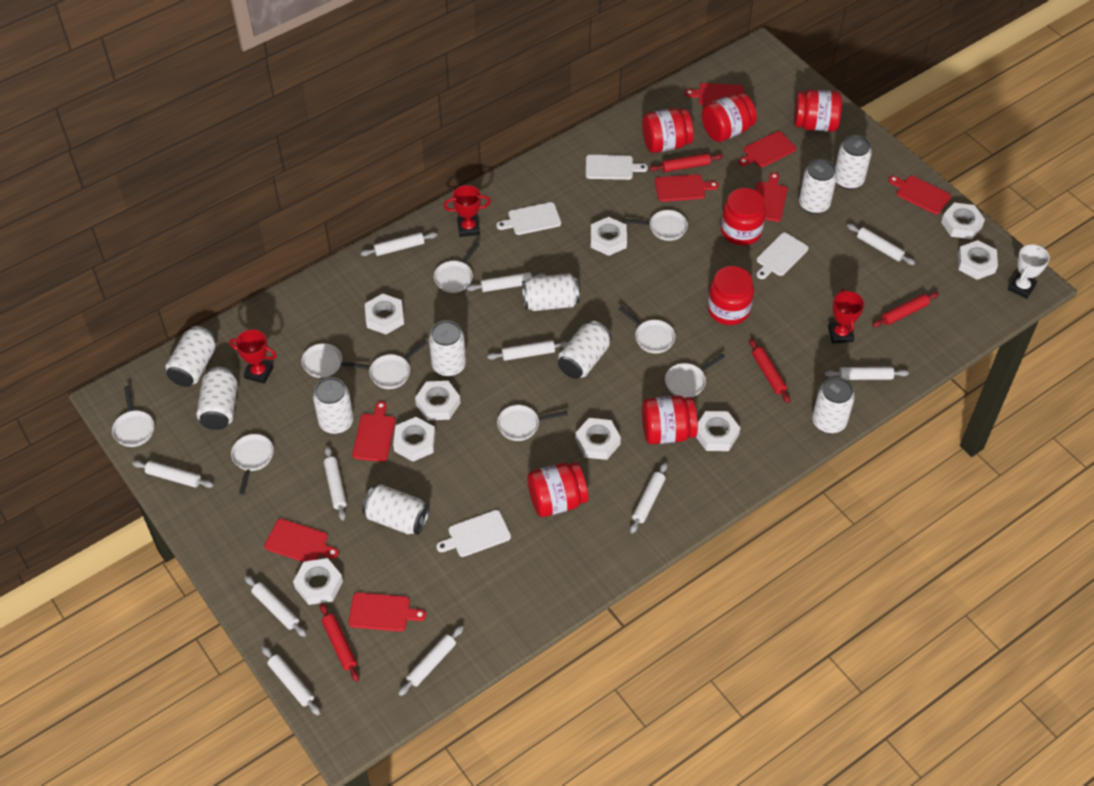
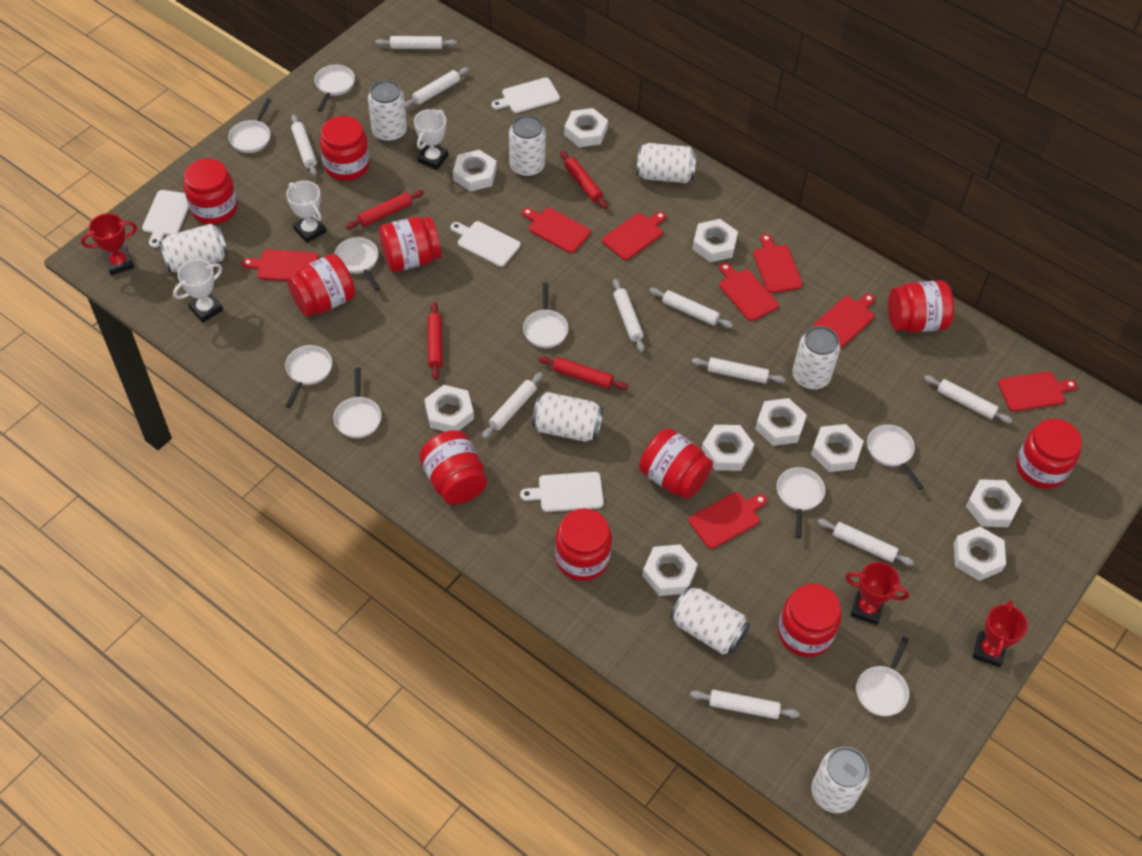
red jar: [527,462,588,517] [642,108,694,153] [642,395,698,444] [702,93,757,142] [708,266,754,325] [721,188,766,245] [794,90,842,131] = 7 -> [184,158,238,225] [287,254,355,317] [320,116,370,181] [379,216,441,272] [419,430,487,505] [555,508,612,581] [639,428,713,499] [778,584,841,657] [888,280,954,333] [1016,419,1082,489] = 10
white can: [165,326,216,387] [196,367,238,430] [313,377,354,434] [362,484,429,535] [429,320,466,377] [522,273,579,311] [558,321,612,379] [799,159,837,214] [812,377,855,433] [835,135,872,189] = 10 -> [159,224,228,273] [368,80,407,142] [509,115,546,177] [532,392,603,442] [636,143,696,183] [670,586,750,654] [792,326,840,390] [811,747,870,813] = 8
white nut: [293,558,343,605] [365,293,404,334] [393,417,435,462] [415,381,460,420] [575,418,621,460] [591,217,627,256] [696,411,740,451] [941,203,985,239] [958,240,998,280] = 9 -> [424,385,474,432] [453,150,497,192] [564,108,608,147] [642,544,698,596] [692,219,738,262] [702,425,754,471] [755,398,807,446] [811,424,864,472] [954,527,1006,581] [966,479,1022,527] = 10
white rolling pin: [132,461,214,488] [244,576,306,637] [262,646,320,715] [324,446,347,521] [361,232,437,256] [398,625,464,696] [467,272,546,292] [487,340,568,361] [630,462,667,534] [824,367,909,380] [847,224,915,265] = 11 -> [291,114,317,176] [375,36,457,49] [405,67,469,108] [482,372,543,439] [613,279,645,352] [649,288,733,328] [690,690,800,719] [691,357,785,383] [818,519,914,566] [924,375,1013,423] = 10
white trophy: [1008,244,1050,299] = 1 -> [173,259,223,323] [286,181,326,243] [414,109,448,170] = 3

